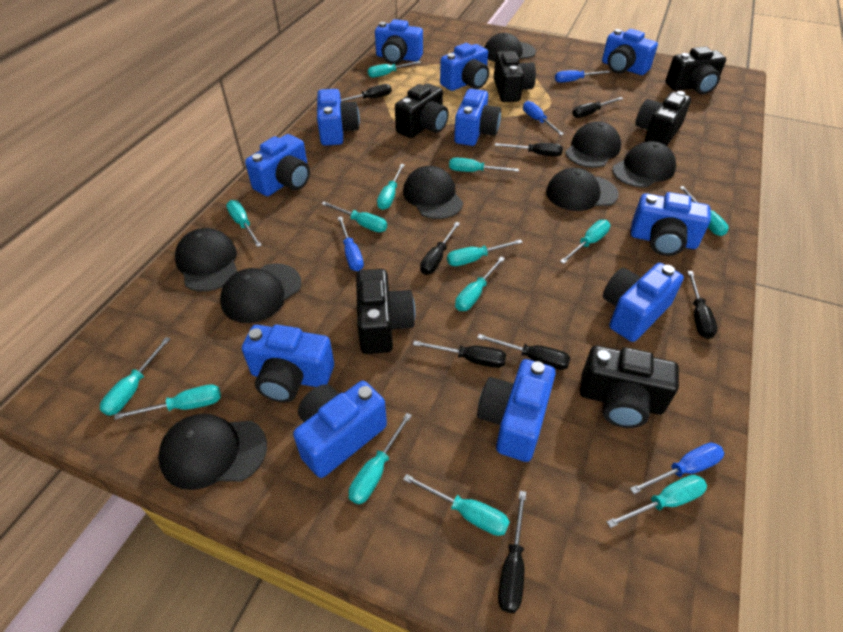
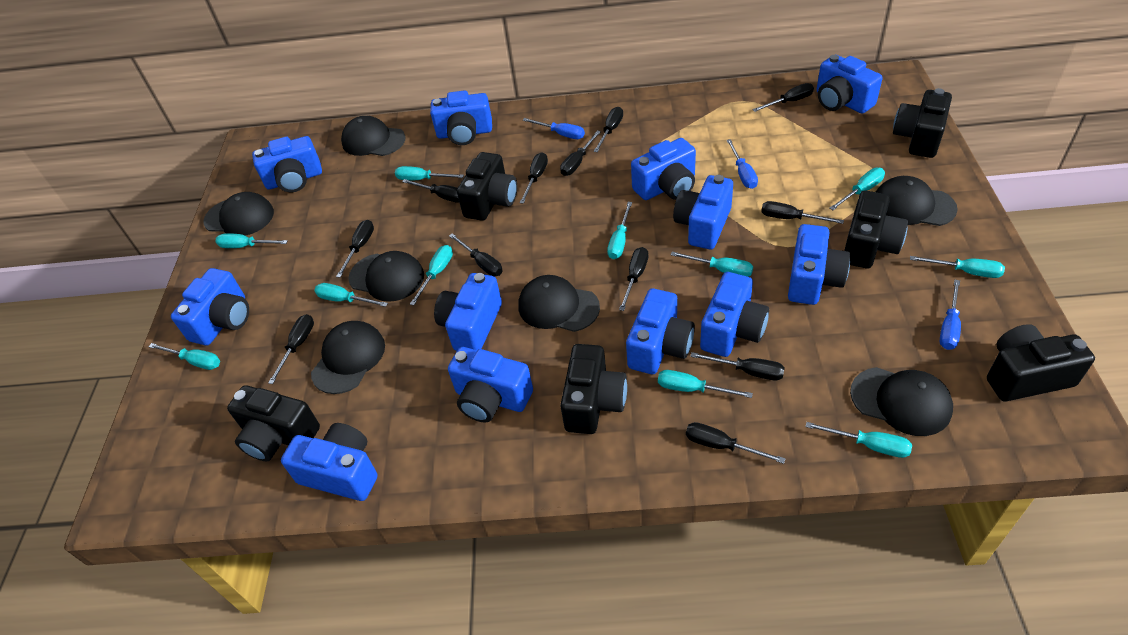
black cap: [158,414,267,490] [175,228,238,292] [220,263,301,323] [403,166,463,219] [484,33,536,62] [546,168,619,211] [565,121,621,168] [612,141,676,188] = 8 -> [203,192,274,236] [311,321,385,394] [341,116,405,156] [349,251,424,302] [518,275,600,332] [850,367,953,436] [876,176,958,226] = 7
black screwdriver: [341,84,392,102] [413,340,506,368] [420,222,460,275] [477,334,570,370] [495,143,563,157] [498,491,526,613] [572,97,623,118] [687,271,718,339] = 8 -> [268,314,314,384] [336,220,374,278] [402,179,459,202] [449,233,503,276] [520,152,548,204] [560,130,601,176] [594,107,623,152] [619,247,648,311] [686,422,786,464] [690,352,785,380] [752,83,814,112] [761,201,844,224] = 12
blue camera: [242,325,334,403] [245,134,310,196] [293,381,387,478] [317,89,360,146] [375,19,423,64] [440,43,489,91] [454,89,501,146] [477,359,556,462] [602,29,658,75] [603,263,684,342] [631,192,711,256] = 11 -> [171,268,249,345] [252,136,322,192] [281,423,378,501] [430,90,492,145] [434,273,502,351] [448,347,533,422] [626,288,695,374] [631,138,696,200] [673,175,733,250] [700,272,769,357] [788,224,850,305] [817,55,883,114] = 12
blue screwdriver: [337,216,364,271] [523,101,564,135] [555,70,610,83] [630,443,724,494] = 4 -> [523,118,585,139] [727,139,758,189] [940,280,961,350] = 3
turquoise screwdriver: [100,337,170,416] [114,385,221,420] [226,200,262,247] [322,201,387,232] [349,413,412,504] [368,61,421,78] [377,164,405,210] [403,474,510,536] [447,239,523,266] [449,158,519,172] [455,257,505,311] [560,220,610,264] [607,475,707,528] [680,186,729,236] = 14 -> [148,343,220,370] [216,233,288,248] [314,283,388,307] [395,166,464,180] [410,245,453,305] [607,202,632,259] [658,370,753,398] [671,252,753,277] [806,422,912,458] [830,168,885,210] [910,256,1005,278] = 11

